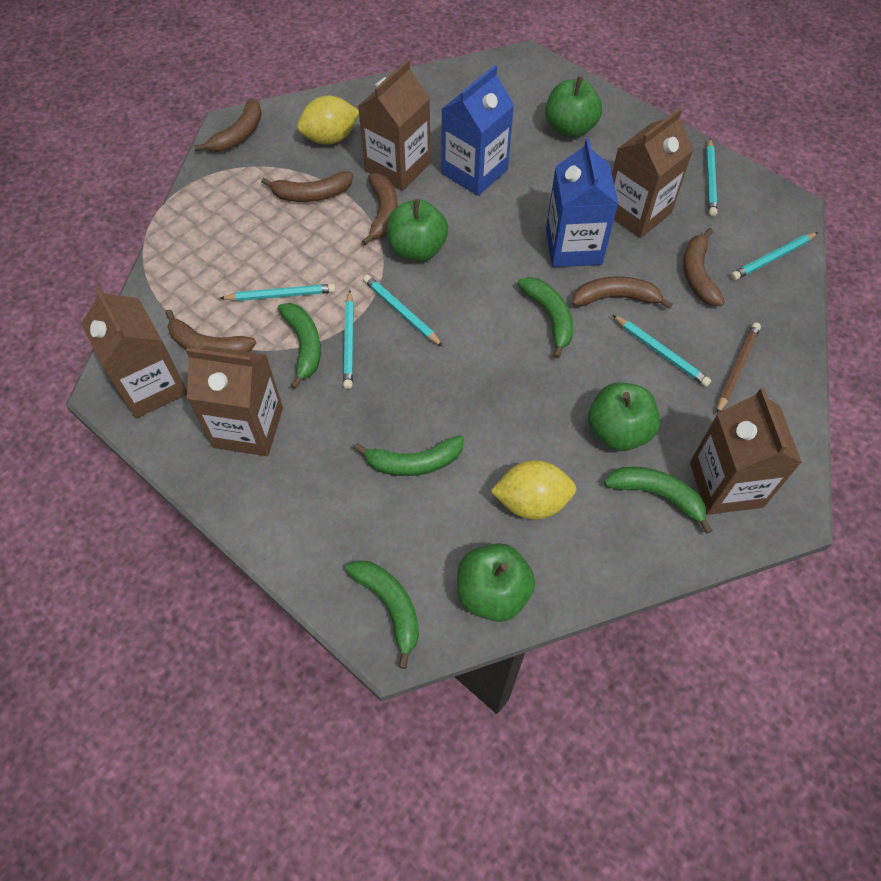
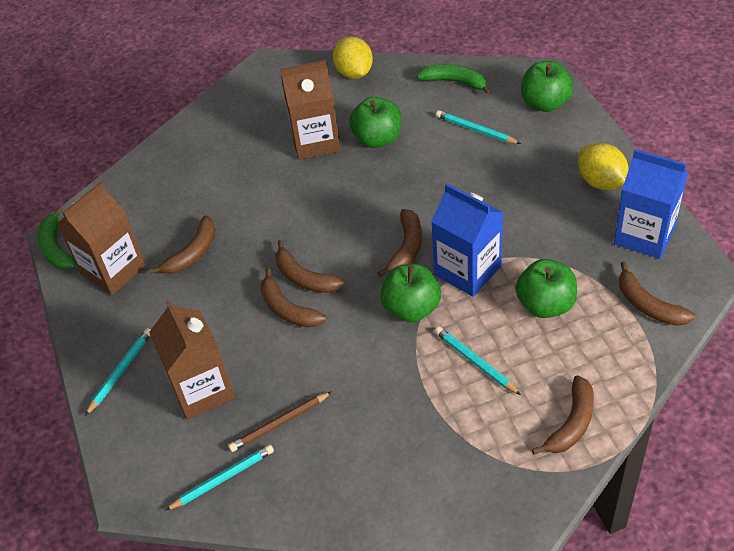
brown carton: [81,286,187,418] [186,346,283,456] [358,60,431,191] [612,108,693,238] [690,388,802,515] = 5 -> [57,182,146,295] [149,300,235,420] [281,60,340,160] = 3
green banana: [278,303,321,389] [345,560,419,669] [354,435,464,476] [517,277,573,359] [604,467,713,534] = 5 -> [38,206,76,270] [416,64,491,95] = 2
turquoise pencil: [220,284,336,301] [343,290,354,389] [363,275,443,346] [613,315,711,387] [706,138,717,216] [731,232,818,280] = 6 -> [85,328,151,416] [165,444,274,511] [434,326,521,395] [436,110,521,144] = 4

